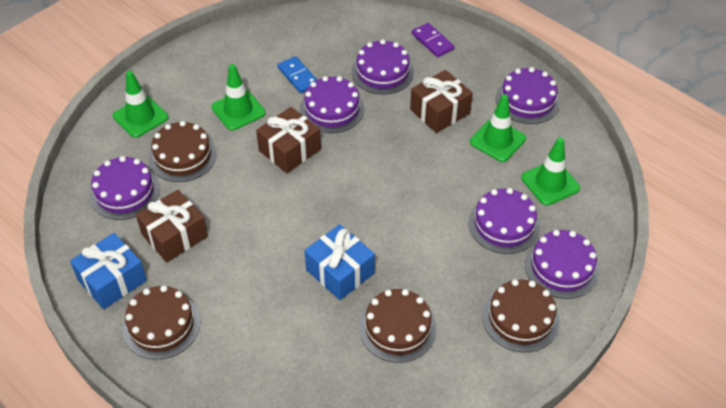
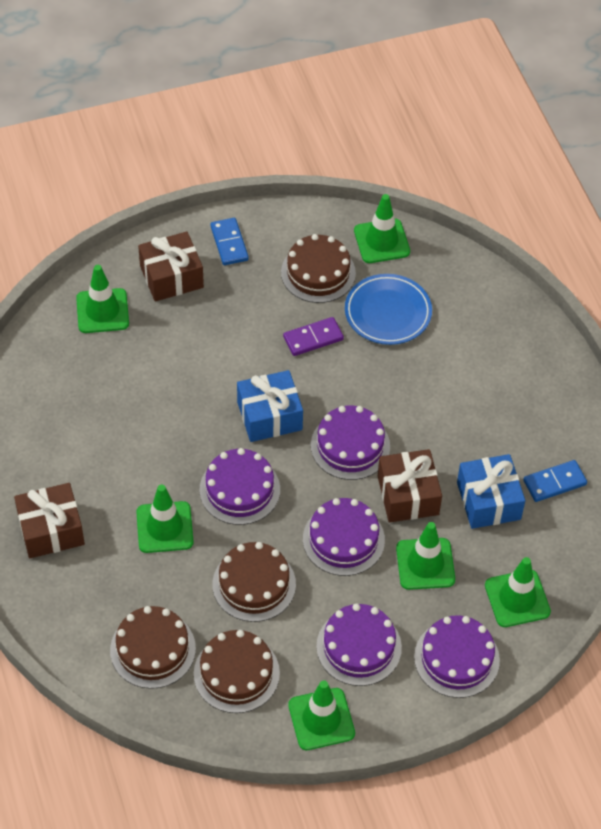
blue domino: [277,56,317,93] = 1 -> [210,218,249,265] [523,460,587,502] = 2
blue plate: none = 0 -> [345,274,432,345] = 1
green traffic cone: [113,71,168,138] [211,64,266,131] [470,94,526,162] [521,137,580,206] = 4 -> [76,265,129,333] [136,484,193,553] [288,680,355,750] [354,194,410,263] [396,522,455,590] [485,557,551,627] = 6
purple cake: [90,156,160,220] [300,76,364,133] [352,39,414,95] [468,188,540,254] [496,67,560,124] [525,230,599,299] = 6 -> [199,448,280,525] [303,498,385,576] [311,406,390,480] [316,604,402,686] [414,615,500,698] = 5

